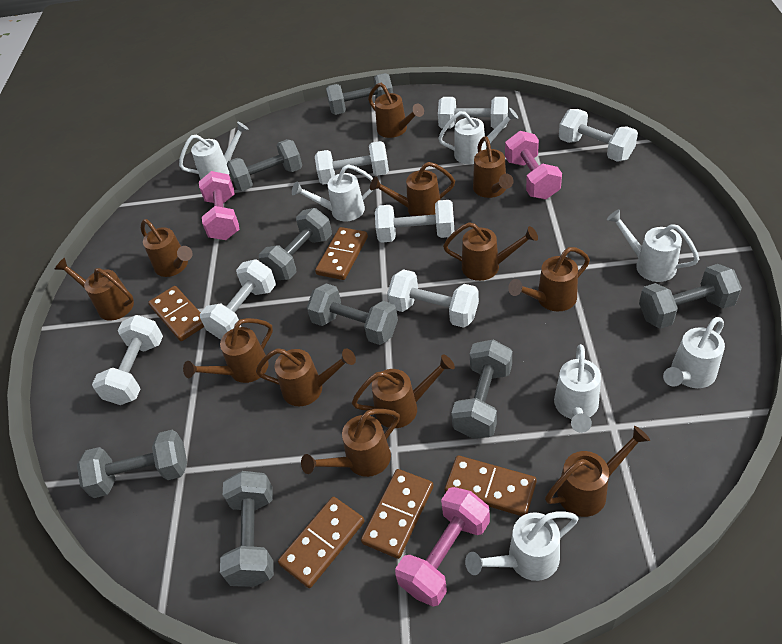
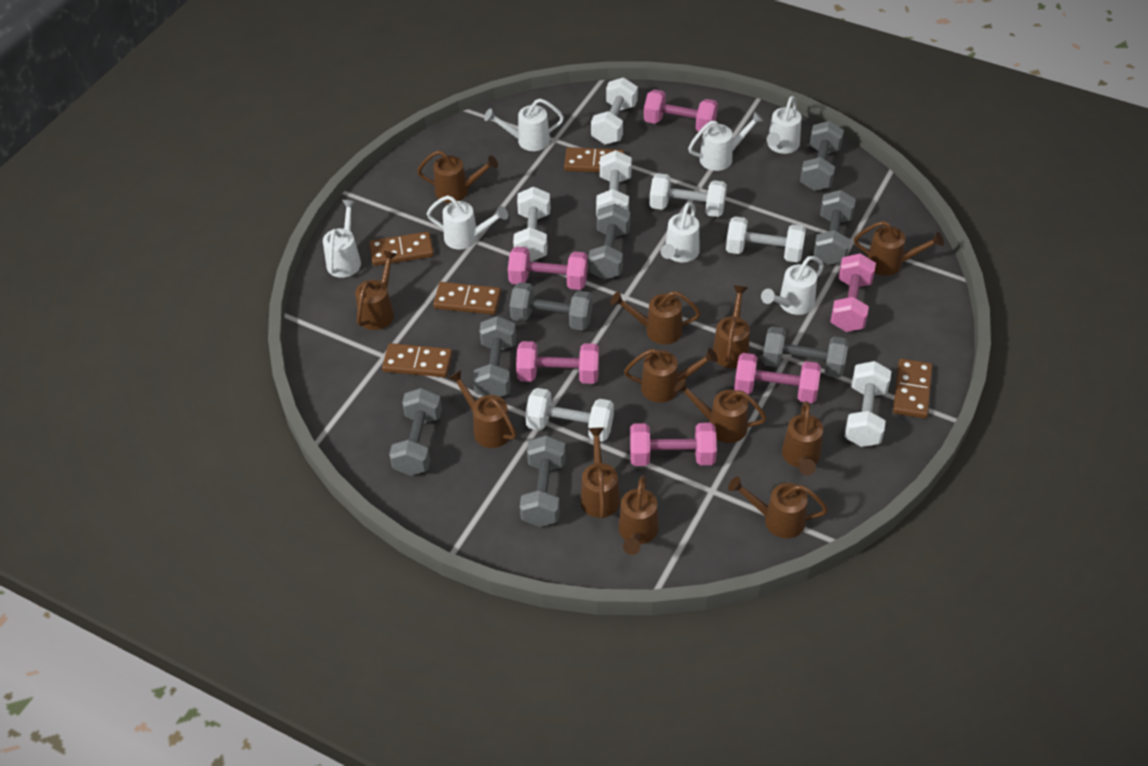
pink dumbbell: [199,171,239,240] [395,487,490,606] [505,131,562,199] = 3 -> [508,247,588,290] [516,341,599,384] [630,423,717,466] [644,89,718,132] [734,353,821,403] [830,253,876,332] = 6

